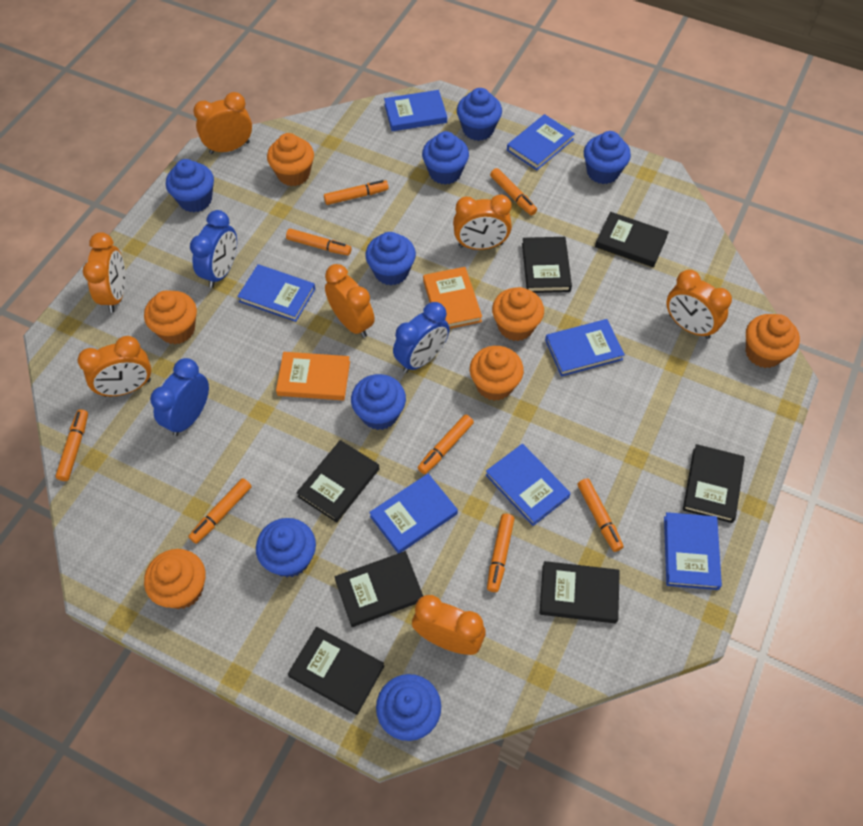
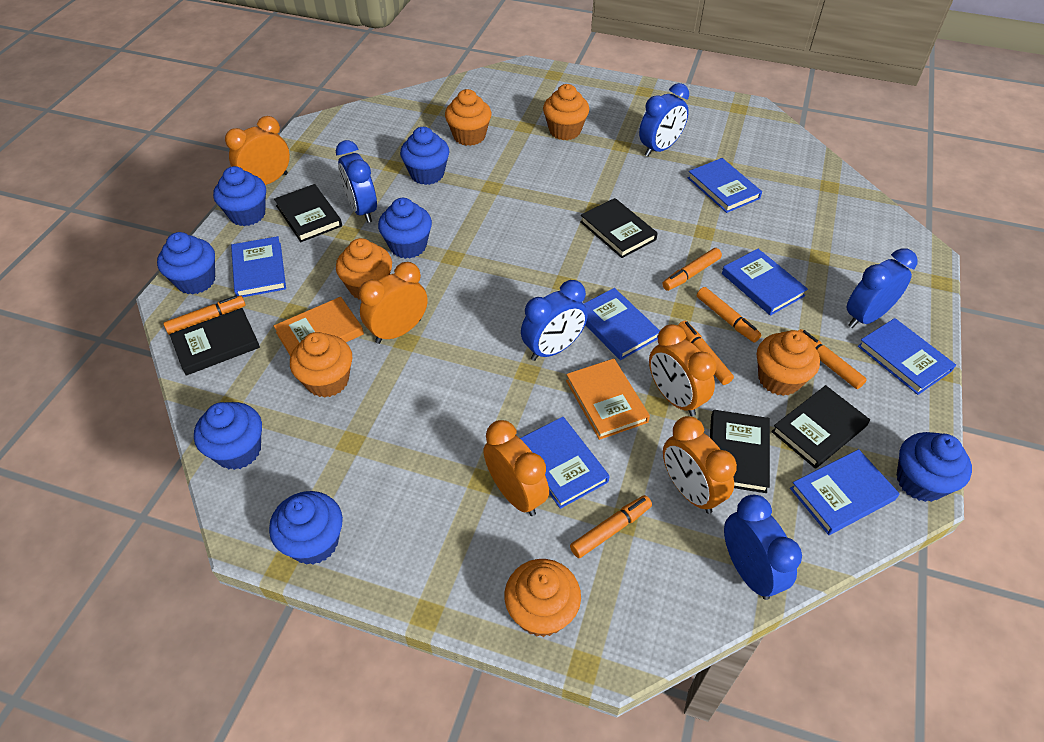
black book: [288,626,384,715] [296,440,379,523] [335,551,423,627] [522,237,572,293] [539,561,620,623] [595,212,669,267] [683,444,745,523] = 7 -> [170,308,260,376] [274,184,342,242] [580,198,658,258] [710,410,770,493] [771,385,870,469] = 5
blue clock: [150,358,209,436] [190,210,237,288] [393,302,450,373] = 3 -> [336,140,377,223] [521,280,588,361] [639,83,689,157] [724,495,802,600] [847,248,918,328] = 5
blue cupcake: [166,159,214,212] [256,518,316,577] [351,374,406,430] [365,232,416,285] [376,674,441,741] [422,131,469,185] [457,88,502,141] [584,131,631,184] = 8 -> [157,232,215,295] [194,402,262,470] [213,166,266,226] [269,491,343,565] [378,198,432,259] [400,127,449,185] [897,432,972,502] = 7
orange clock: [78,336,151,397] [83,232,126,312] [193,92,252,154] [325,264,375,338] [412,595,486,655] [453,194,512,250] [666,270,732,339] = 7 -> [225,116,290,185] [359,262,428,344] [483,420,549,516] [649,324,716,416] [663,416,737,514] = 5
orange marker: [55,409,88,481] [188,478,252,544] [286,229,352,255] [324,180,389,205] [417,415,474,474] [487,514,514,592] [490,168,537,215] [578,478,623,552] = 8 -> [163,295,246,335] [570,495,652,558] [662,248,722,291] [678,321,734,385] [697,287,761,342] [798,329,867,389] = 6

